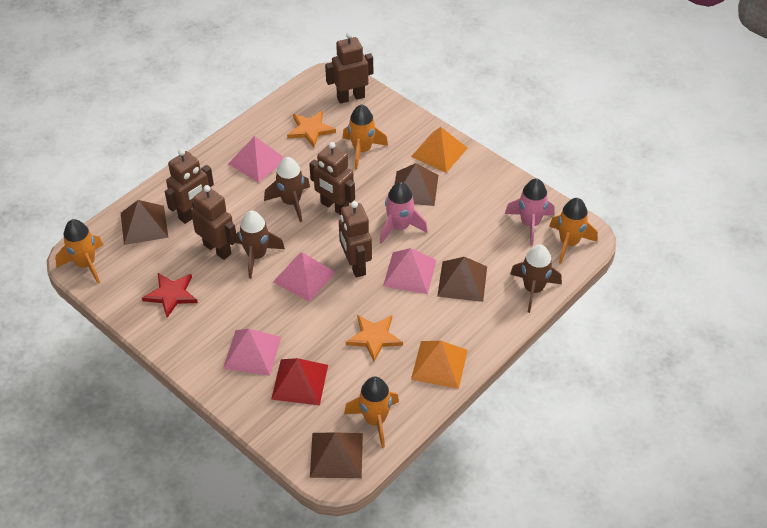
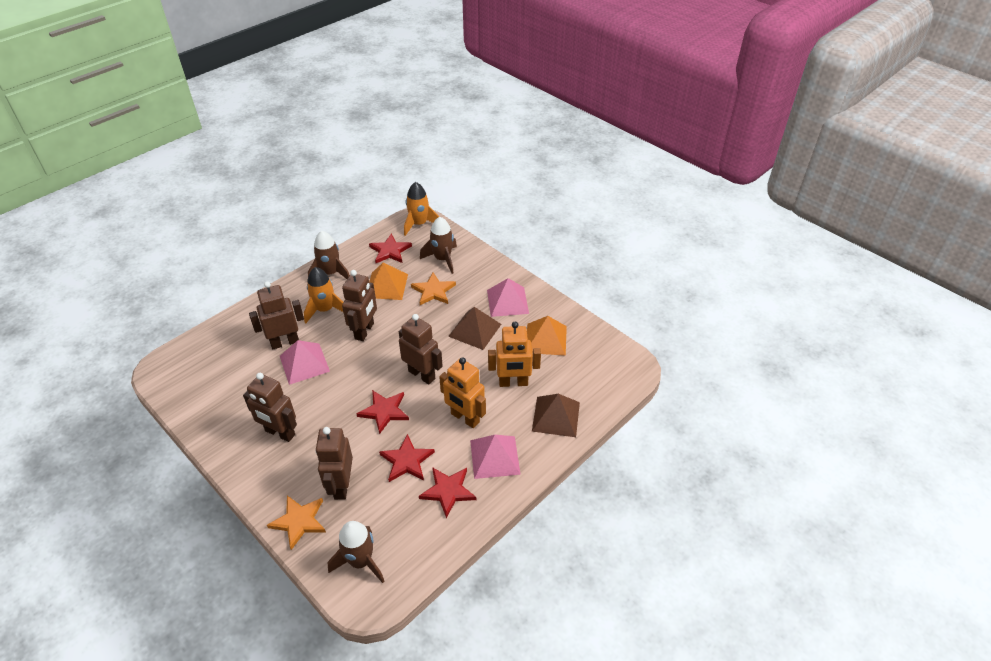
brown pyramid: [121,200,168,245] [310,432,363,478] [395,163,438,206] [437,257,487,302] = 4 -> [448,307,501,350] [532,394,580,437] = 2
orange robot: none = 0 -> [439,357,486,428] [488,322,541,387] = 2
orange rocket: [55,219,103,284] [343,104,388,169] [344,377,399,448] [549,198,598,264] = 4 -> [304,267,343,323] [404,182,439,236] = 2
pink pyramid: [223,329,281,376] [228,136,284,183] [273,252,336,302] [383,248,436,294] = 4 -> [280,340,330,385] [470,435,521,479] [487,278,529,317] = 3
pink rocket: [380,182,428,244] [505,178,555,246] = 2 -> none = 0
red pyramid: [271,358,328,405] = 1 -> none = 0
red star: [142,273,198,318] = 1 -> [357,390,409,434] [369,234,412,263] [379,434,435,482] [419,467,476,518] = 4

